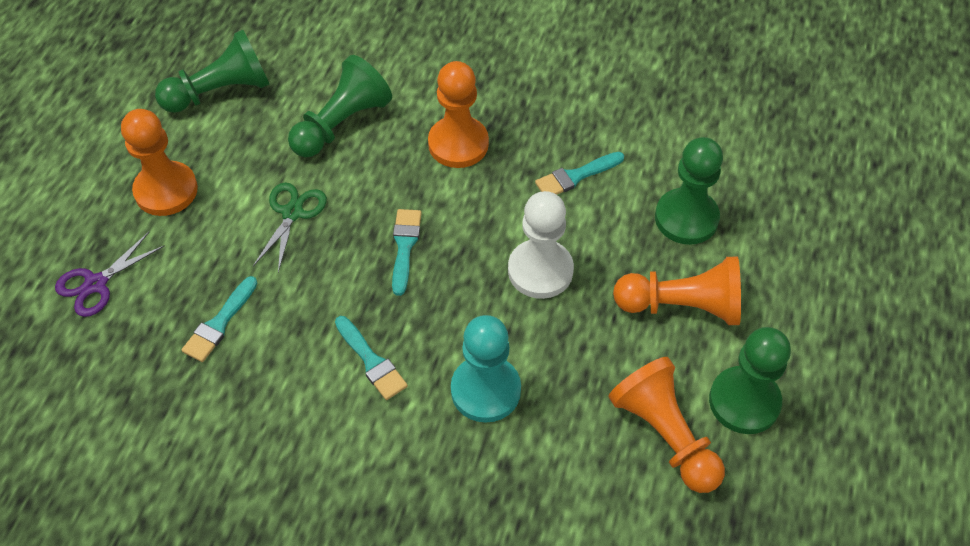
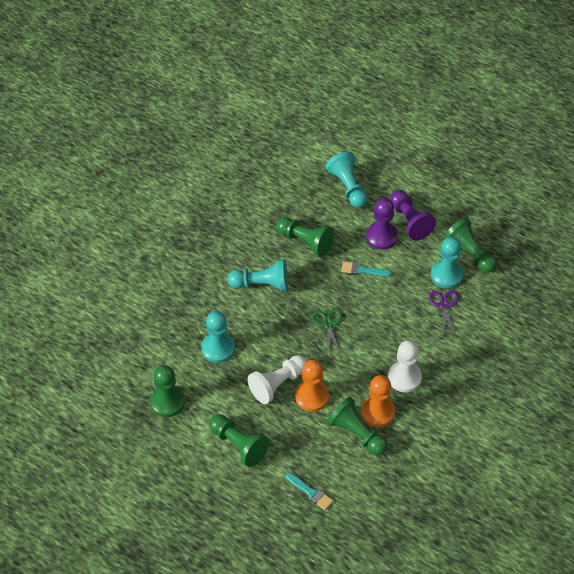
green pawn: [155,30,270,113] [288,55,392,157] [655,137,723,245] [709,327,791,434] = 4 -> [150,365,185,417] [209,414,269,467] [276,217,334,257] [327,397,388,455] [444,217,497,273] = 5
orange pawn: [121,109,198,216] [428,61,489,168] [609,357,725,493] [613,256,741,325] = 4 -> [295,360,329,412] [361,375,395,427] = 2
purple pawn: none = 0 -> [366,198,398,250] [390,190,436,240] = 2
turquoise brush: [182,276,258,362] [335,316,408,400] [392,209,422,296] [535,152,624,195] = 4 -> [286,473,333,510] [341,262,392,277] = 2
turquoise pawn: [451,315,521,423] = 1 -> [202,311,235,363] [228,259,288,292] [325,152,367,208] [431,237,463,288] = 4
white pawn: [508,191,574,299] = 1 -> [248,355,307,404] [388,340,422,392] = 2

